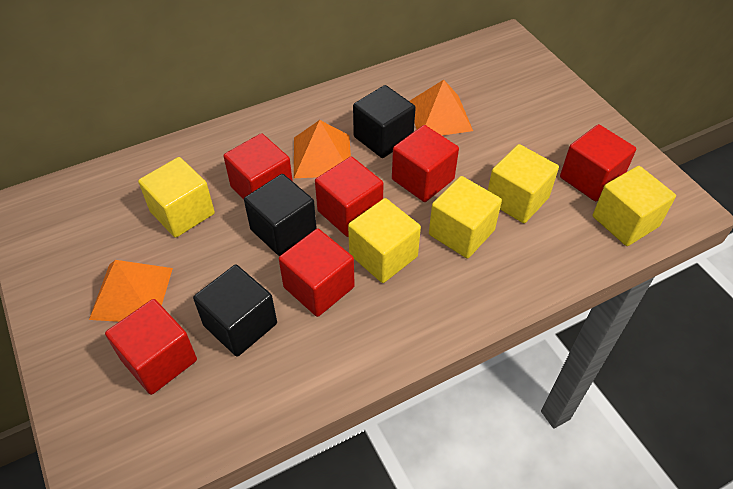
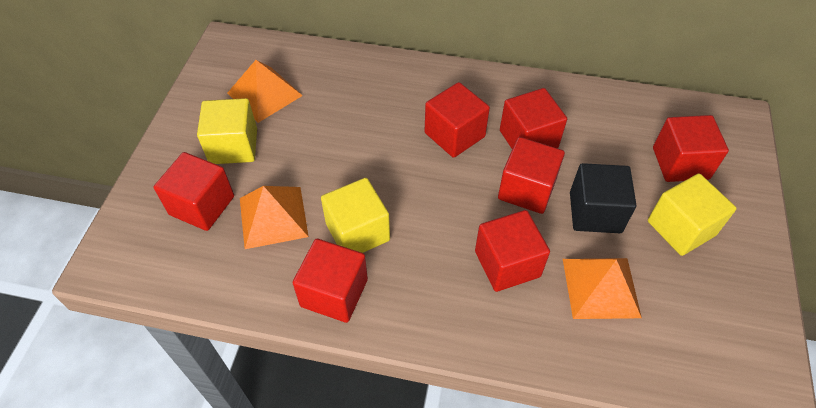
black cube: [193,265,277,357] [244,174,317,256] [353,85,416,158] = 3 -> [570,163,636,233] = 1
red cube: [105,299,197,395] [223,133,293,199] [279,229,355,317] [315,156,384,237] [392,125,459,202] [560,124,636,201] = 6 -> [154,152,234,231] [293,239,368,323] [425,82,490,158] [475,210,550,292] [498,137,565,214] [500,88,567,149] [653,115,729,182] = 7
yellow cube: [138,157,215,238] [348,198,421,283] [429,176,502,258] [488,144,559,223] [593,166,676,246] = 5 -> [197,98,257,164] [321,178,390,253] [648,173,737,256] = 3

